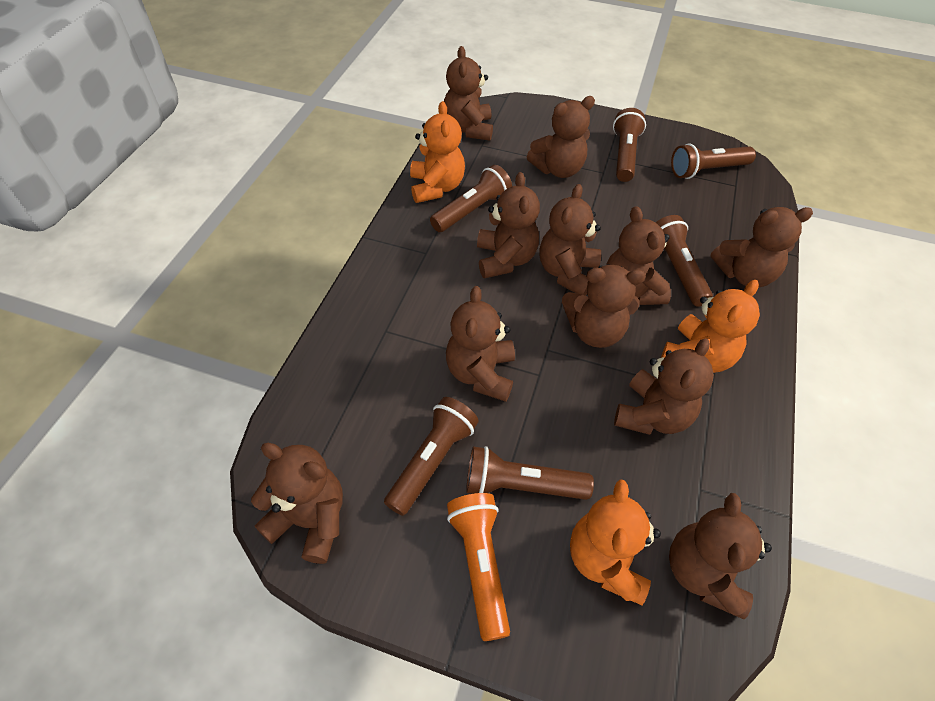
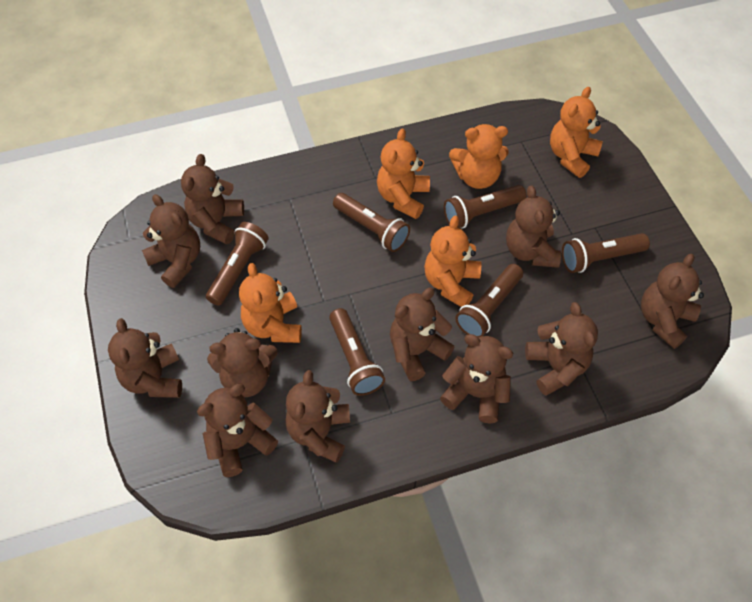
orange flashlight: [447,493,510,641] = 1 -> none = 0
orange teddy bear: [410,101,465,203] [570,479,661,605] [661,280,760,373] = 3 -> [239,263,302,343] [377,128,430,219] [424,215,481,307] [449,124,509,189] [550,87,603,178] = 5

